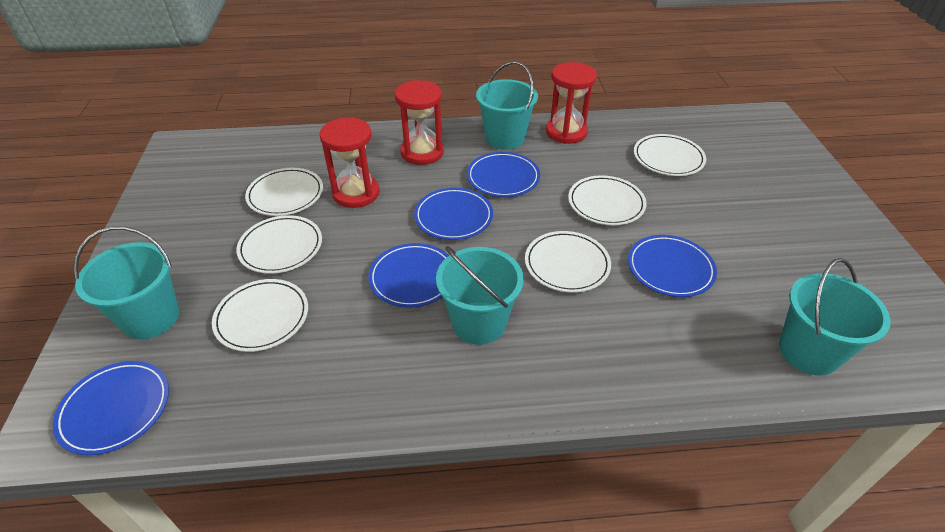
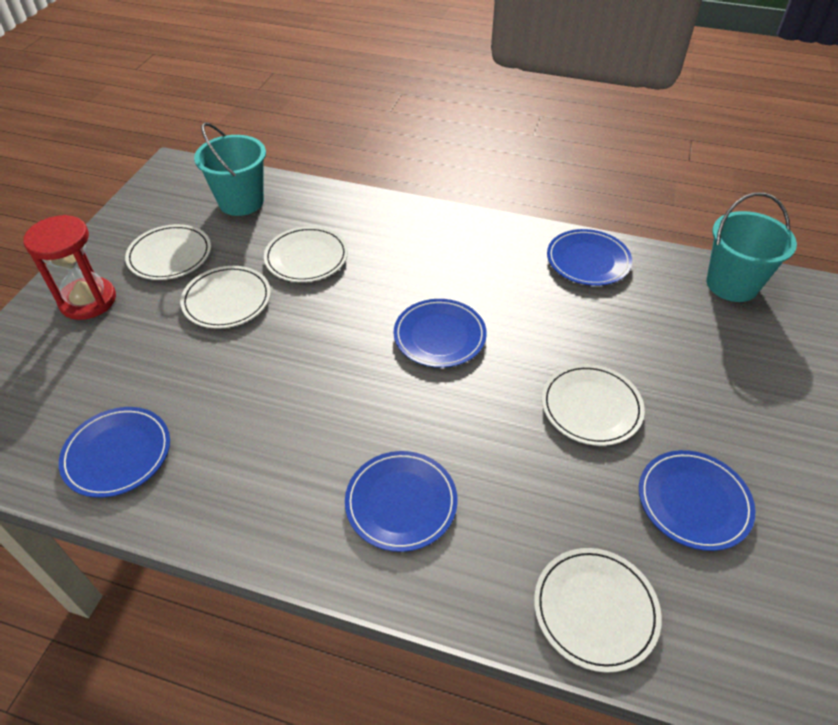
red hourglass: [320,117,380,208] [395,80,444,165] [546,62,597,144] = 3 -> [23,215,116,320] = 1
turquoise bucket: [73,226,179,339] [436,246,524,345] [476,61,538,150] [779,258,891,376] = 4 -> [194,122,266,216] [706,193,797,302] = 2
white plate: [212,279,308,352] [236,215,322,274] [245,168,323,216] [525,231,611,293] [568,175,647,225] [634,134,706,176] = 6 -> [125,224,211,280] [180,266,271,329] [264,226,348,282] [534,548,662,673] [542,364,645,446] = 5

